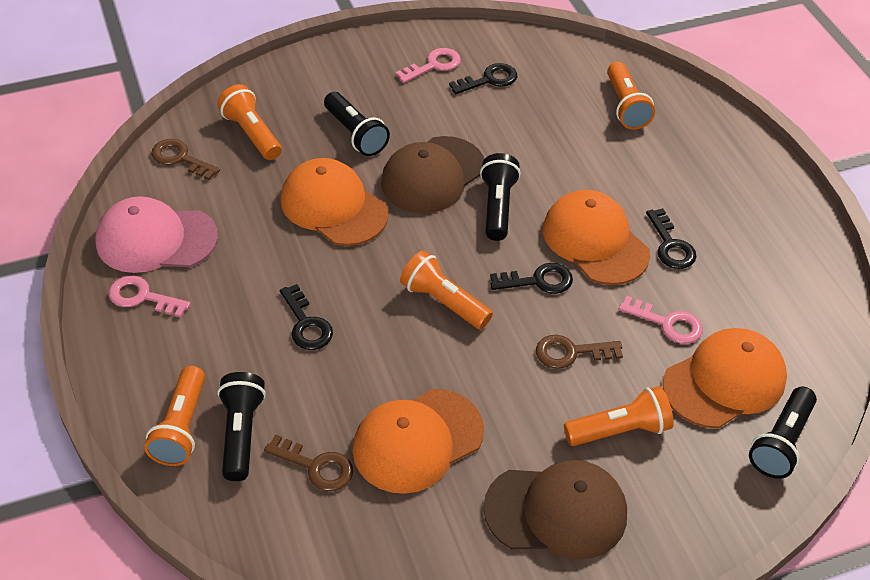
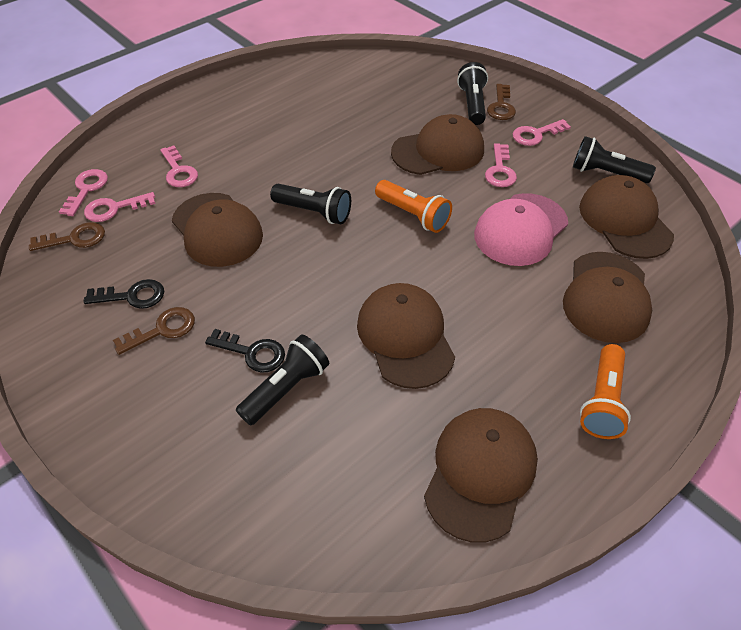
black key: [280,284,333,350] [449,63,517,94] [490,263,573,294] [646,208,697,269] = 4 -> [83,279,164,309] [205,329,285,372] = 2
brown cap: [381,136,484,213] [483,460,627,560] = 2 -> [172,193,263,267] [357,283,455,389] [391,114,484,175] [424,408,538,543] [563,252,652,343] [579,175,674,259] = 6
orange cap: [281,158,389,246] [353,389,484,494] [543,190,650,285] [663,328,787,428] = 4 -> none = 0
orange flashlight: [144,366,205,466] [217,84,282,160] [400,251,493,329] [564,386,674,446] [607,62,655,130] = 5 -> [375,180,452,233] [580,344,631,439] = 2
pink key: [109,275,191,317] [396,48,461,83] [619,296,703,344] = 3 -> [59,169,108,216] [84,192,156,222] [160,145,198,187] [485,143,517,187] [513,119,571,146] = 5

